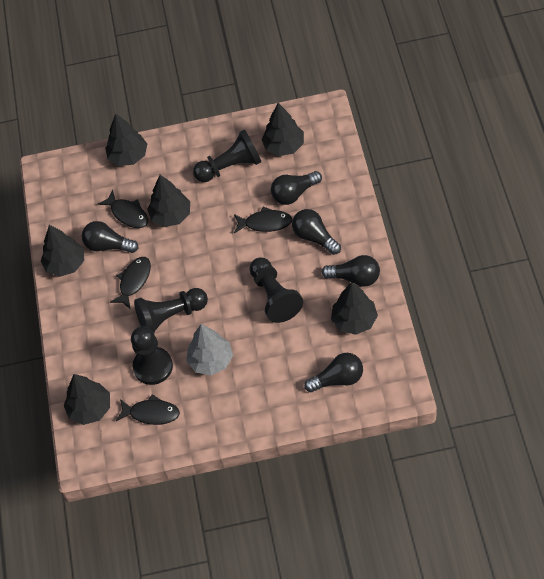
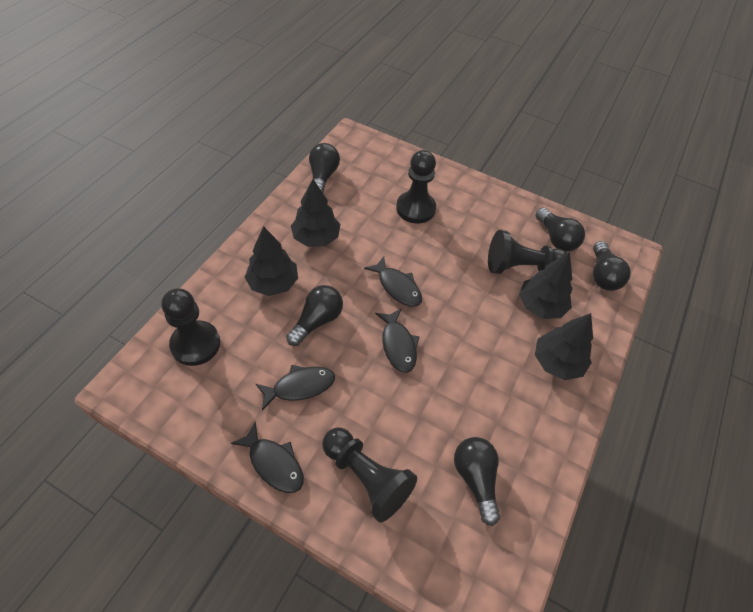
black tree: [41,225,84,277] [64,374,110,425] [105,114,147,166] [147,175,190,227] [261,103,304,156] [331,282,378,335] = 6 -> [245,226,298,296] [291,179,340,247] [519,252,573,319] [535,313,593,380] = 4
grey tree: [186,324,233,376] = 1 -> none = 0

